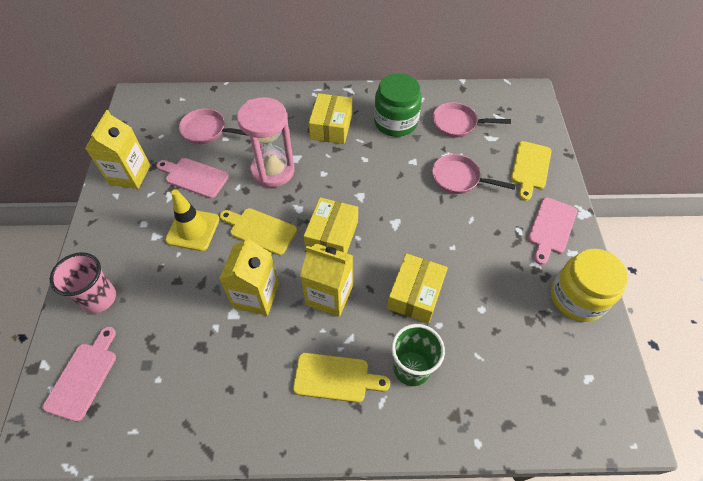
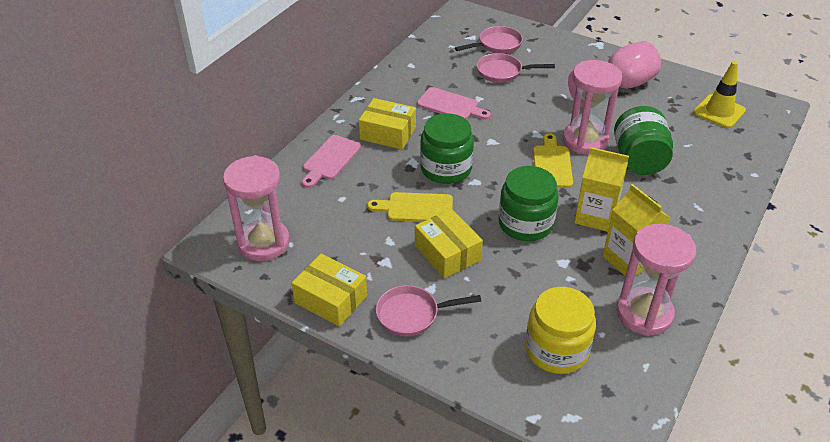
green cup: [391,324,445,386] = 1 -> none = 0
green jar: [374,73,422,137] = 1 -> [420,114,474,184] [499,166,558,241] [614,106,673,175] = 3
pink cup: [50,252,116,313] = 1 -> none = 0
pink cutting board: [43,327,116,422] [156,158,229,198] [528,197,577,265] = 3 -> [302,135,361,188] [417,87,491,120] = 2
pink goblet: none = 0 -> [568,41,661,107] = 1
pink hourglass: [237,97,295,187] = 1 -> [223,155,290,261] [563,60,622,155] [616,224,696,336] = 3
yellow carton: [85,110,150,189] [219,236,279,316] [300,243,353,317] = 3 -> [574,147,629,232] [602,184,670,276] = 2
yellow cutting board: [220,208,297,255] [293,353,390,403] [511,141,551,201] = 3 -> [367,192,453,222] [533,133,573,188] = 2

